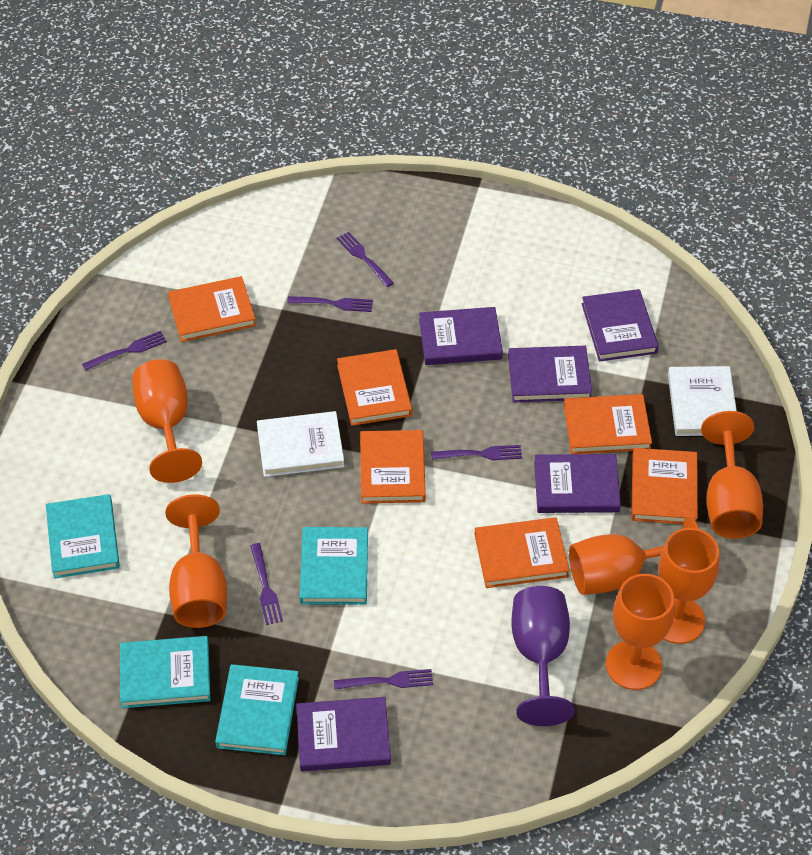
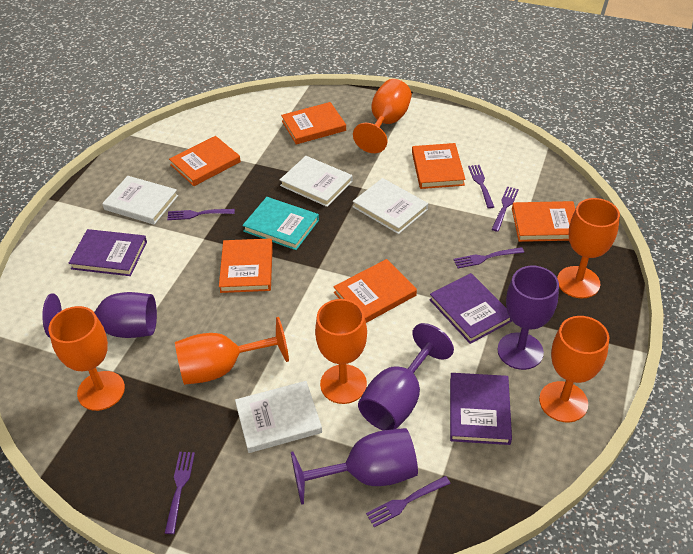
purple book: [296,697,391,772] [419,307,503,365] [508,346,592,403] [534,454,621,513] [582,289,659,361] = 5 -> [69,229,147,276] [430,273,512,344] [450,373,512,445] = 3
purple goblet: [511,586,575,726] = 1 -> [42,292,157,338] [291,428,418,505] [358,323,454,430] [497,266,559,370] = 4
turquoise book: [46,494,120,579] [120,636,210,708] [215,664,299,755] [299,527,368,605] = 4 -> [242,197,319,250] = 1
white book: [257,411,344,477] [668,366,737,436] = 2 -> [102,176,178,225] [235,381,322,453] [280,156,353,207] [353,178,428,234] = 4

